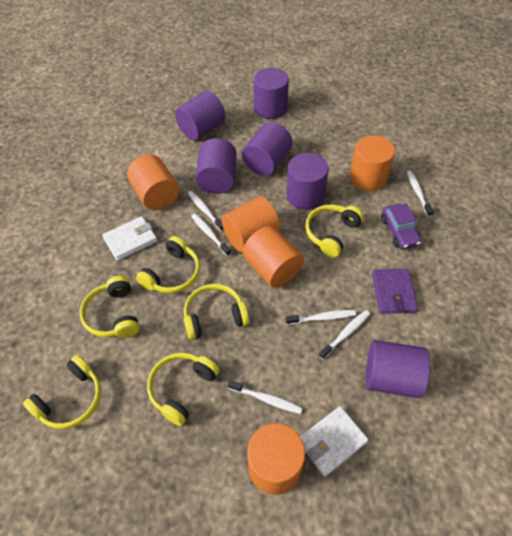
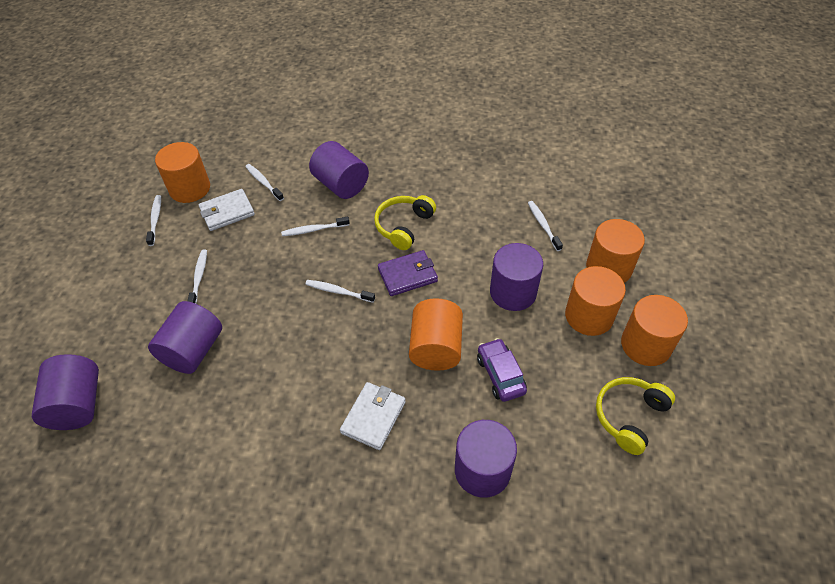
purple cylinder: [175,91,226,141] [195,138,237,194] [242,122,293,176] [254,68,289,119] [286,153,329,210] [366,340,430,398] = 6 -> [32,354,99,430] [148,301,222,374] [309,141,369,199] [455,420,517,498] [490,243,543,311] = 5
yellow headphones: [23,355,101,429] [80,276,139,338] [136,236,200,293] [147,353,220,426] [184,284,250,340] [305,204,364,257] = 6 -> [374,195,436,250] [596,377,675,455] = 2

